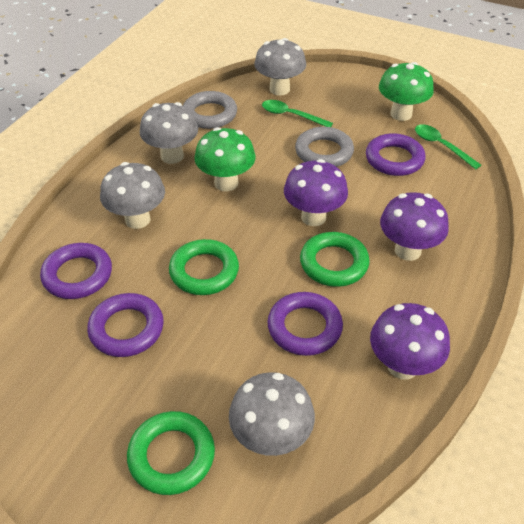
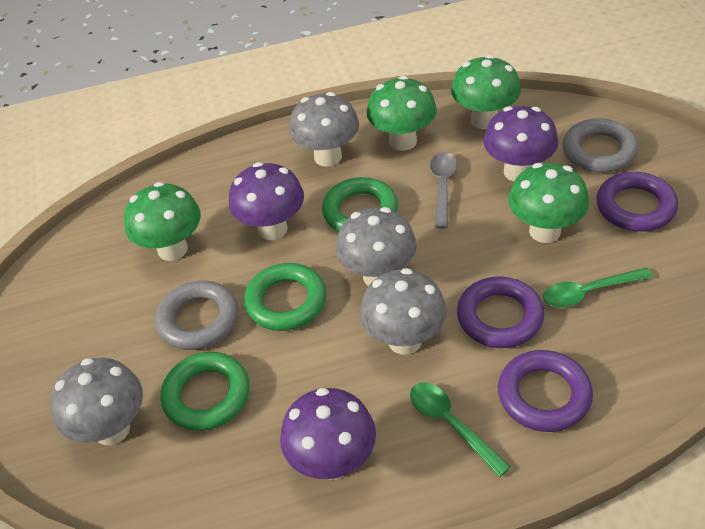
green mushroom: [194,127,256,191] [379,62,434,121] = 2 -> [124,182,201,261] [367,76,437,151] [451,55,521,129] [508,163,589,243] = 4
grey spoon: none = 0 -> [430,152,457,229] = 1
purple ring: [40,243,112,299] [87,293,164,357] [267,292,343,356] [366,133,426,176] = 4 -> [457,277,544,348] [498,350,593,432] [596,172,678,232] = 3

